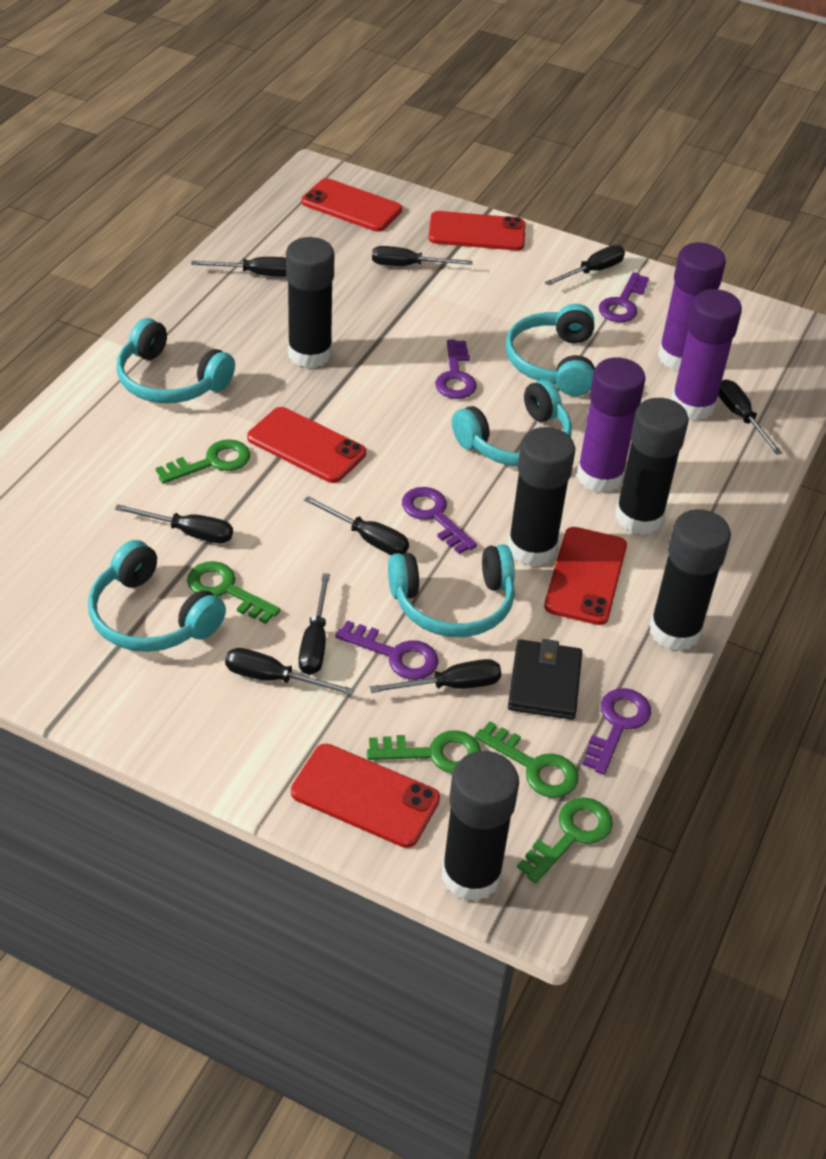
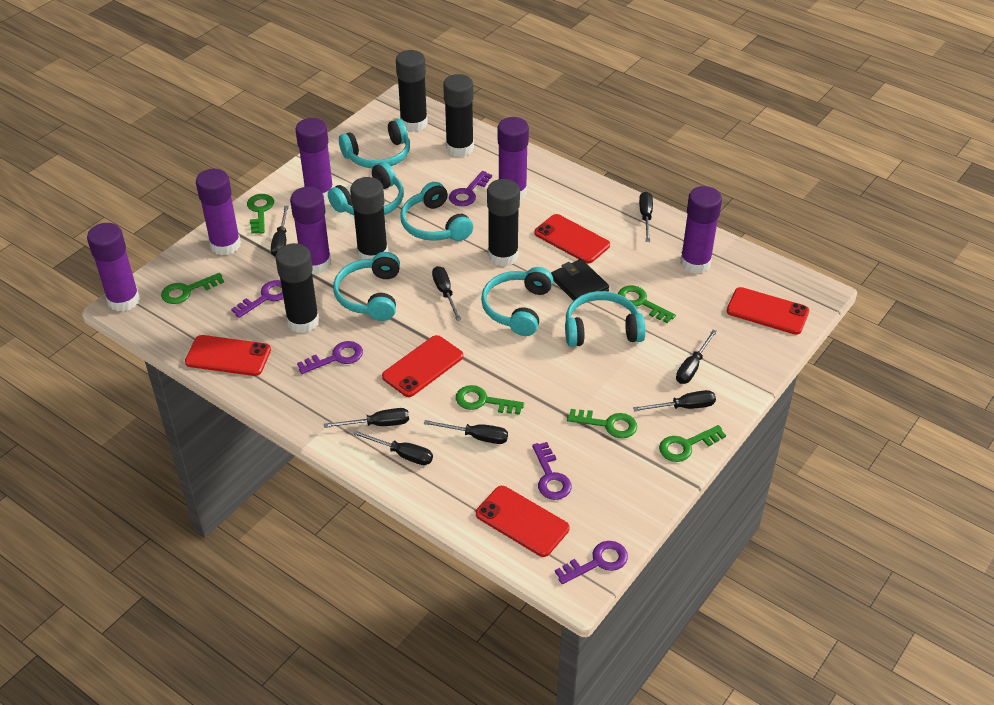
black screwdriver: [115,504,233,543] [191,257,286,277] [225,648,355,695] [299,573,330,675] [304,496,409,555] [370,659,501,693] [372,246,473,266] [545,245,625,286] [718,380,782,455] = 9 -> [271,206,289,257] [324,408,409,428] [353,431,433,465] [424,420,508,444] [432,266,461,321] [633,390,716,411] [639,192,653,242] [676,329,717,384] = 8
green key: [156,439,250,484] [187,561,281,624] [367,730,481,774] [475,721,578,798] [517,797,613,883] = 5 -> [161,273,224,304] [247,194,274,234] [456,385,524,415] [567,409,637,438] [618,285,676,323] [659,425,726,462] = 6
purple glue stick: [577,357,646,493] [658,243,726,370] [671,289,742,420] = 3 -> [87,223,140,312] [196,169,241,255] [290,187,331,274] [296,118,333,202] [498,117,529,200] [680,186,722,274] = 6
turquoise headphones: [88,540,226,652] [116,318,235,403] [388,544,515,637] [452,379,572,466] [505,304,595,396] = 5 -> [328,162,404,215] [333,252,400,321] [339,119,410,168] [400,182,473,241] [481,267,553,336] [565,291,646,347] = 6

